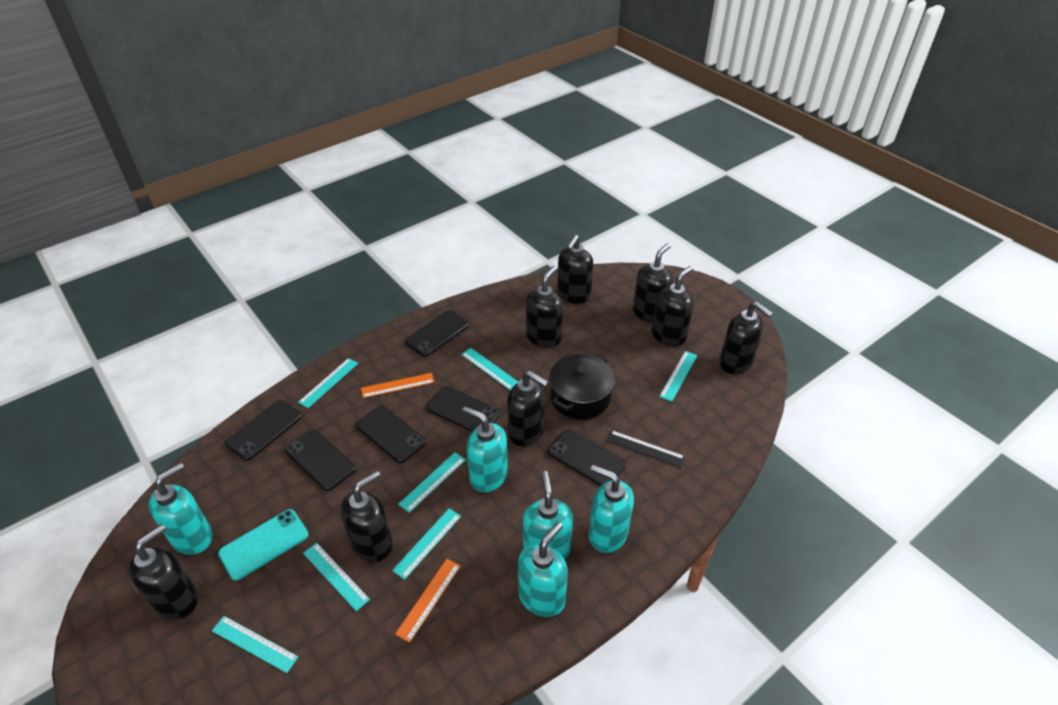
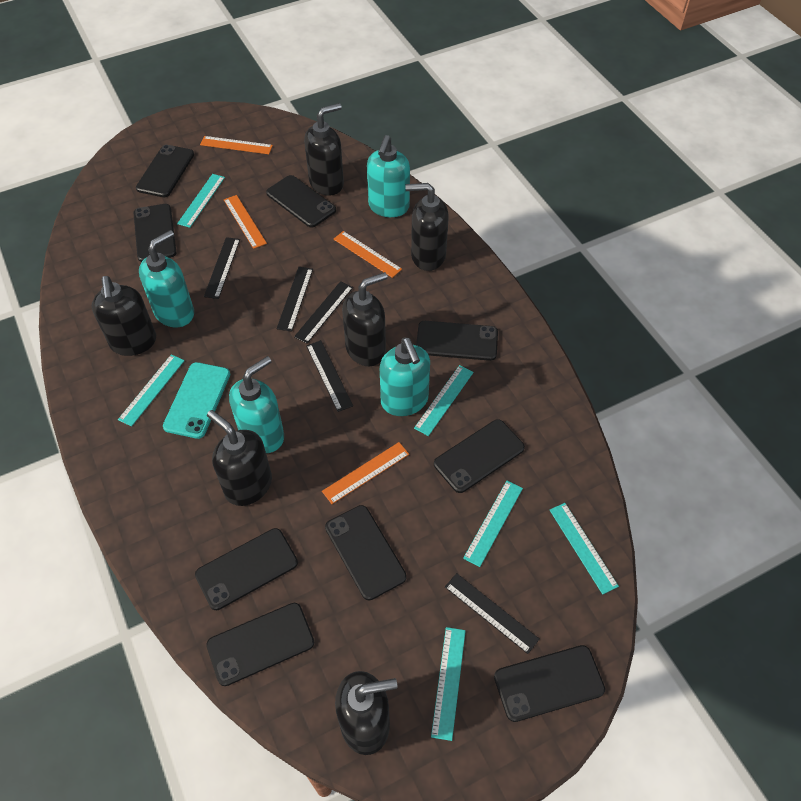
black phone: [225,400,302,461] [285,430,356,491] [356,406,426,463] [405,310,469,357] [426,386,500,432] [548,429,626,486] = 6 -> [134,204,176,262] [136,145,194,197] [195,528,298,610] [206,603,314,686] [266,175,336,228] [325,505,407,600] [416,321,498,361] [434,419,525,493] [494,645,605,722] = 9
black pot: [549,354,615,420] = 1 -> none = 0
black ruler: [606,430,685,467] = 1 -> [204,237,240,299] [277,267,313,332] [294,281,353,344] [306,340,353,412] [445,573,540,654] = 5
black soap dispenser: [128,524,198,619] [340,470,393,562] [507,371,548,447] [526,266,563,348] [557,235,593,304] [633,243,673,323] [652,266,694,346] [719,302,773,374] = 8 -> [92,276,156,356] [207,410,272,506] [304,103,344,196] [335,671,397,755] [342,272,388,366] [406,183,449,271] = 6
orange ruler: [361,373,434,398] [395,559,460,643] = 2 -> [200,136,273,154] [224,195,267,249] [322,442,409,504] [333,231,402,278] = 4
turquoise ruler: [212,616,298,673] [298,358,358,408] [303,543,370,611] [392,508,461,580] [398,452,466,513] [461,348,518,390] [659,351,697,402] = 7 -> [118,354,185,427] [177,174,225,228] [414,365,474,436] [431,627,466,741] [463,481,523,567] [550,503,619,595] = 6
turquoise soap dispenser: [148,462,212,555] [462,406,508,493] [518,522,568,617] [523,471,573,560] [589,465,634,553] = 5 -> [139,230,194,327] [229,356,284,453] [367,135,410,217] [380,337,430,416] = 4

